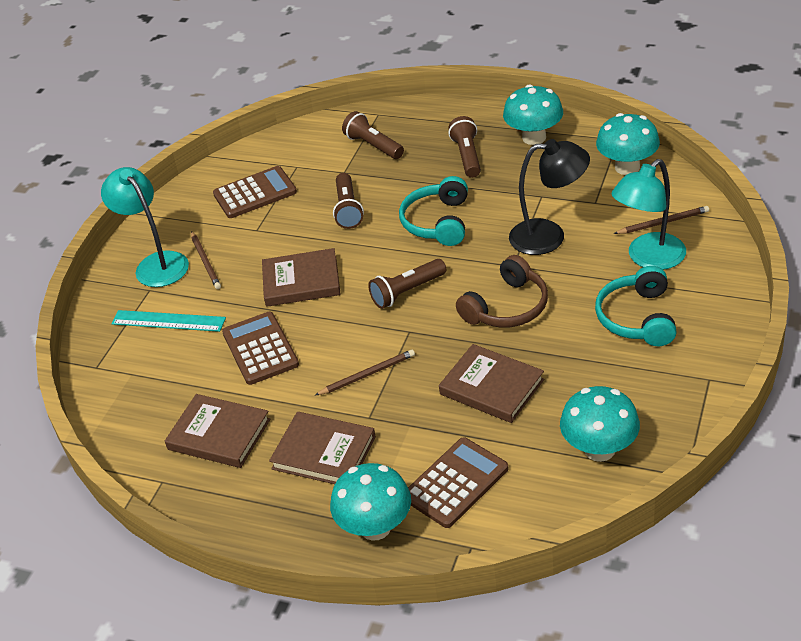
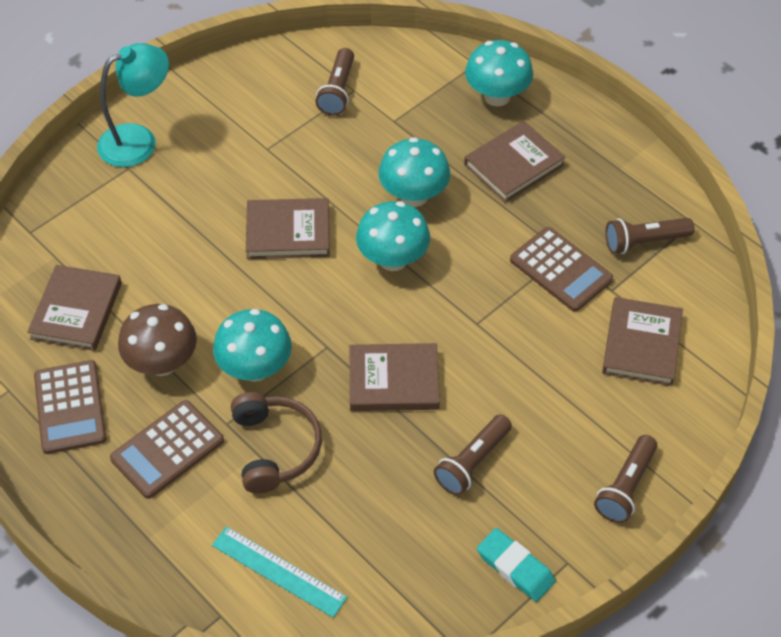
black lamp: [509,139,590,255] = 1 -> none = 0
brown book: [165,394,270,468] [262,248,340,307] [269,412,376,484] [439,344,544,423] = 4 -> [27,265,122,351] [246,198,330,259] [350,343,440,411] [464,121,566,202] [602,297,683,386] = 5
brown mushroom: none = 0 -> [118,304,197,376] = 1
brown pencil: [191,231,221,289] [315,349,415,395] [614,206,709,234] = 3 -> none = 0
turquoise eraser: none = 0 -> [477,528,556,602] = 1
turquoise headphones: [399,176,468,246] [595,266,677,346] = 2 -> none = 0
turquoise lamp: [101,167,189,287] [611,159,686,270] = 2 -> [97,43,169,167] = 1

